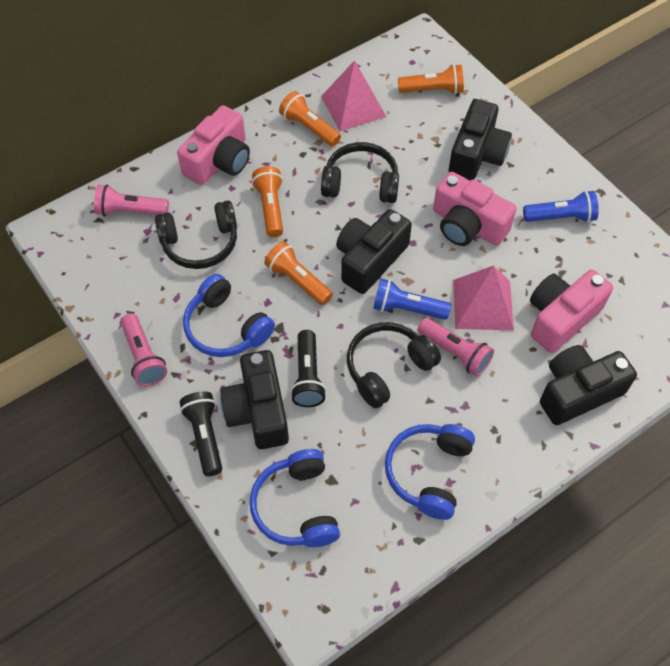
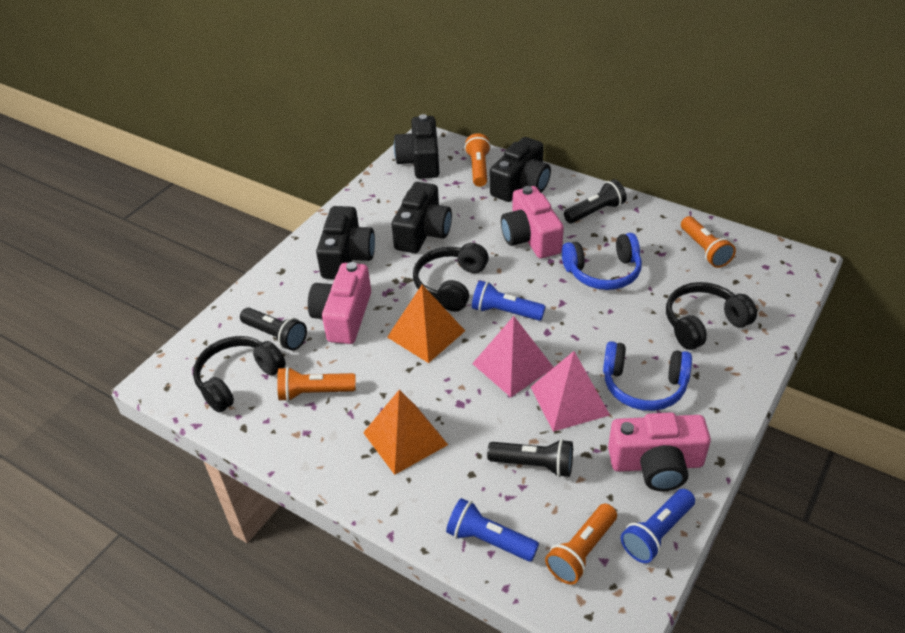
black flashlight: [179,391,222,476] [290,330,326,407] = 2 -> [240,308,307,351] [487,439,573,477] [564,179,627,223] = 3
blue flashlight: [373,279,451,320] [523,191,599,223] = 2 -> [446,498,539,562] [472,280,546,321] [621,489,695,563] = 3
blue headphones: [183,274,275,357] [250,449,340,547] [385,424,475,520] = 3 -> [562,233,642,290] [603,341,692,411] = 2
orange pyramid: none = 0 -> [363,390,448,475] [387,285,465,363] = 2
pink flashlight: [94,185,169,216] [121,314,167,386] [418,318,494,377] = 3 -> none = 0

